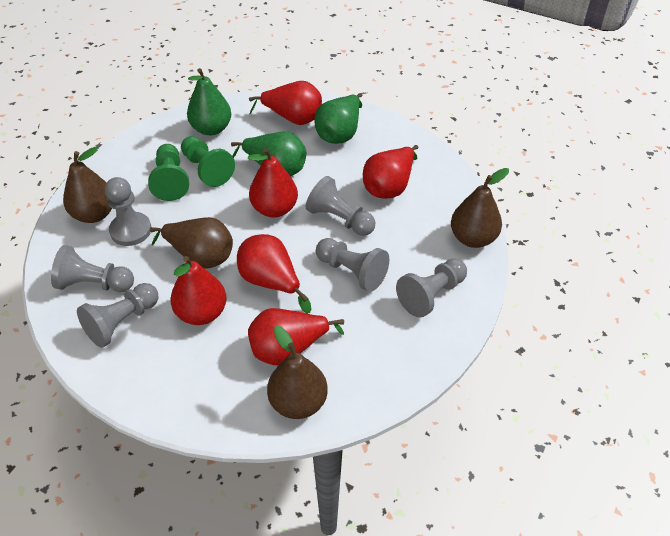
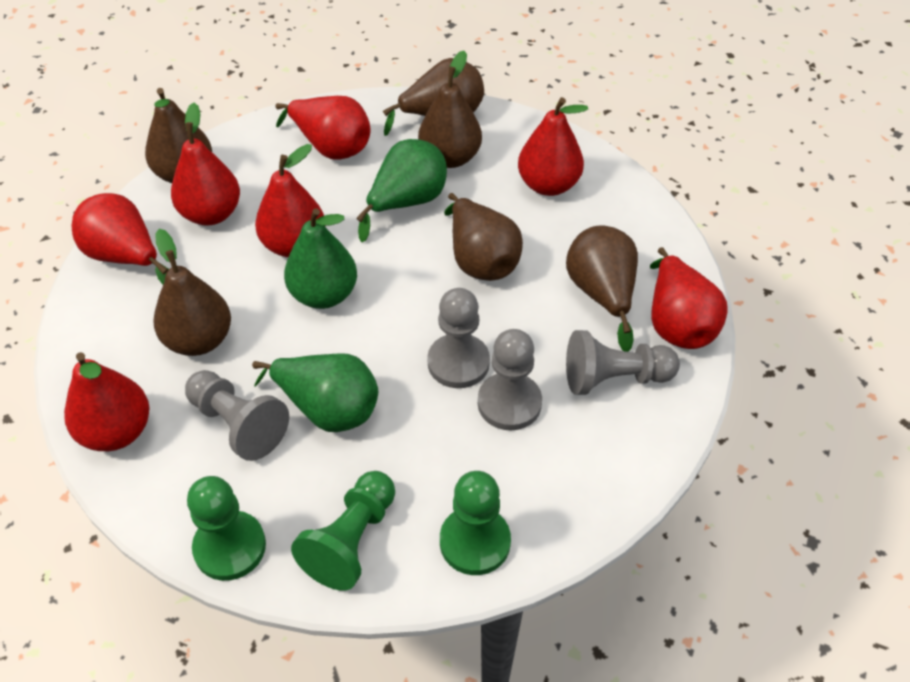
brown pear: [63,147,112,223] [150,217,233,269] [267,326,328,419] [451,168,509,248] = 4 -> [145,88,212,183] [153,229,231,356] [383,58,484,136] [418,51,482,168] [444,193,523,281] [566,225,638,352] = 6
green pawn: [148,144,189,201] [181,136,235,187] = 2 -> [187,476,266,581] [291,471,395,591] [440,471,511,575] = 3
grey pawn: [51,245,134,292] [77,283,159,348] [105,177,151,246] [306,176,375,236] [316,238,389,292] [396,259,467,318] = 6 -> [185,370,289,461] [427,288,490,388] [478,329,542,431] [566,330,680,395] = 4
red pear: [171,256,227,325] [237,234,311,313] [248,148,298,218] [248,308,344,366] [249,81,322,125] [363,145,418,199] = 6 -> [64,352,149,451] [72,193,169,285] [171,103,240,226] [255,144,324,257] [276,96,371,160] [518,97,588,196] [650,247,727,349] = 7

